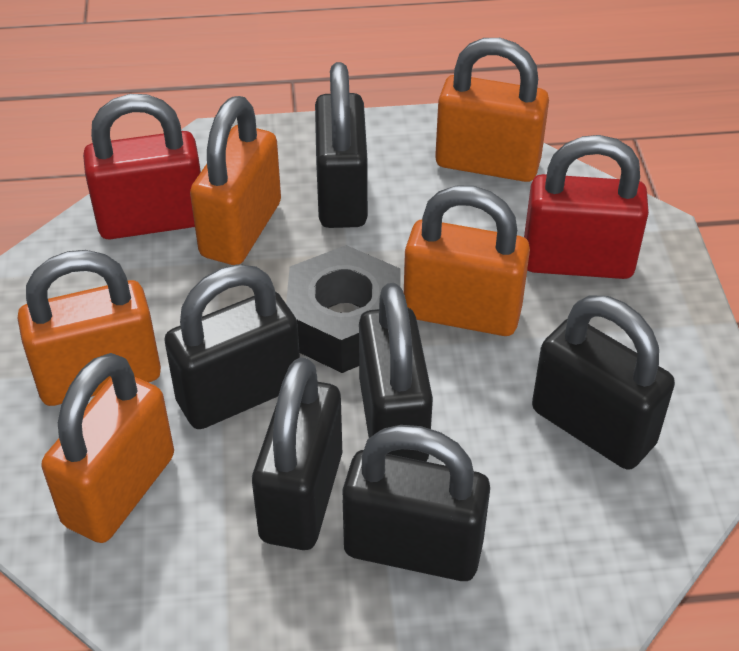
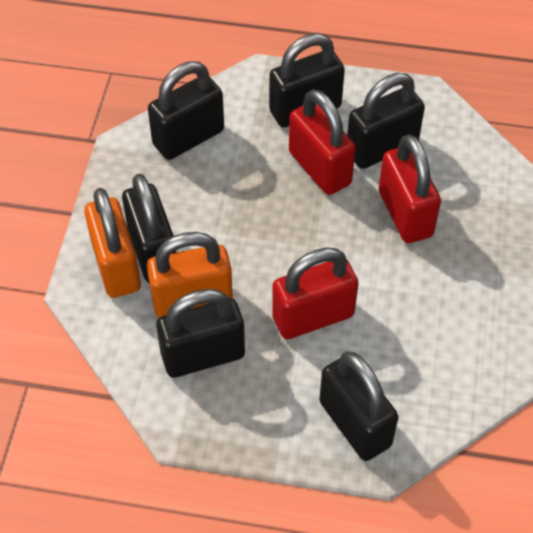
black nut: [286,245,401,373] = 1 -> none = 0
orange padlock: [17,250,161,406] [41,353,174,543] [190,96,281,265] [404,186,530,336] [435,38,549,182] = 5 -> [84,188,141,298] [147,232,233,318] = 2
red padlock: [83,94,201,239] [524,135,649,279] = 2 -> [272,248,359,339] [289,89,356,195] [379,134,441,243] = 3

